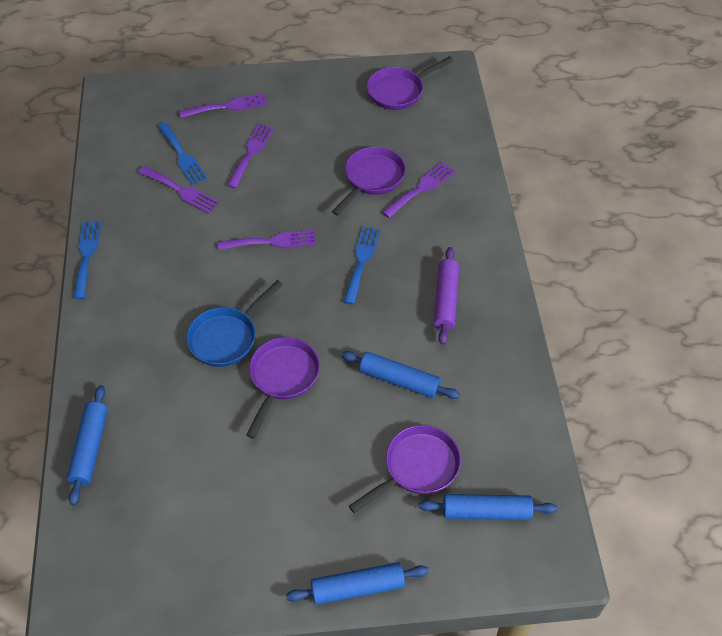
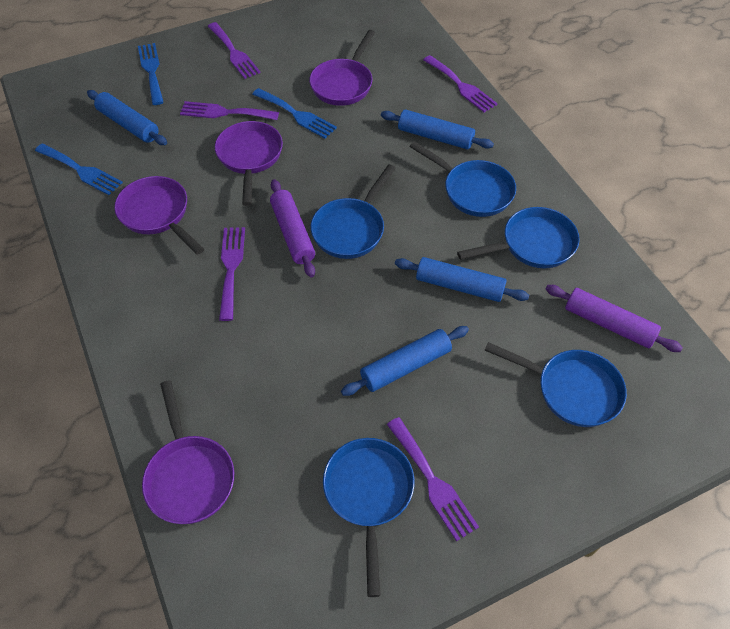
blue pan: [186,280,283,367] = 1 -> [311,164,396,259] [323,438,415,597] [409,141,516,217] [457,207,580,268] [484,342,627,427] = 5
purple rolling pin: [434,247,459,345] = 1 -> [270,179,315,277] [546,285,683,352] = 2

